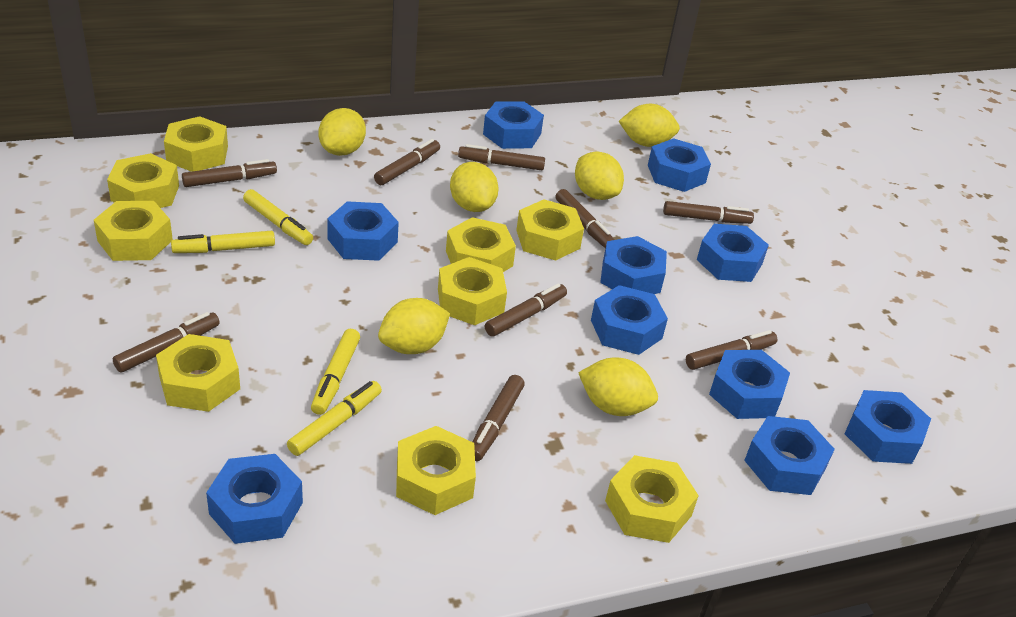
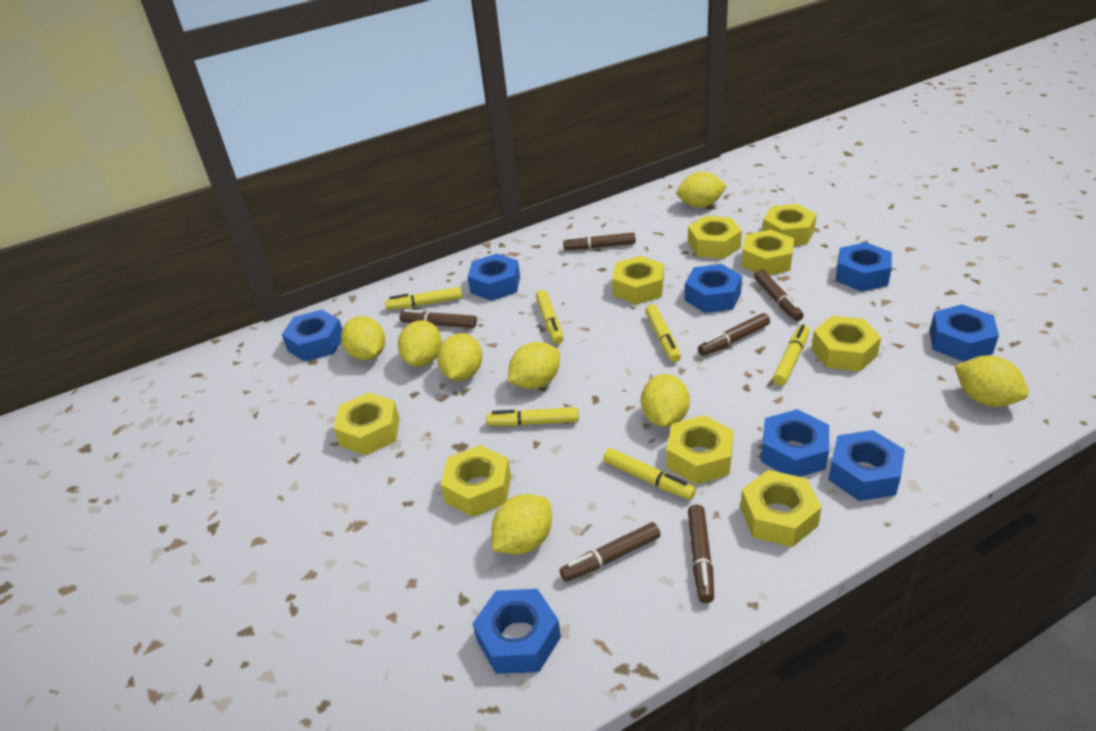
blue nut: [206,454,303,544] [327,201,399,261] [483,101,544,149] [591,285,668,355] [600,236,667,294] [648,138,711,192] [697,224,769,282] [709,350,790,419] [744,416,835,495] [845,390,931,464] = 10 -> [282,310,342,362] [468,254,520,301] [472,589,561,674] [685,264,742,313] [761,409,829,477] [828,430,905,501] [836,242,892,291] [930,304,999,362] = 8
brown marker: [113,312,220,372] [182,159,277,187] [374,139,440,185] [458,144,545,170] [473,375,525,461] [485,283,567,337] [556,189,615,249] [663,201,754,224] [686,330,777,370] = 9 -> [399,309,477,328] [560,522,661,582] [563,233,636,250] [688,505,714,603] [698,313,770,356] [754,269,804,321] = 6
yellow lemon: [318,108,366,156] [378,298,450,354] [450,162,499,212] [575,151,624,200] [578,358,658,416] [619,104,680,147] = 6 -> [341,316,385,360] [398,320,442,367] [437,333,482,381] [491,494,552,554] [508,342,560,389] [641,374,690,427] [676,172,727,208] [955,356,1029,407] = 8
yellow marker: [171,231,275,253] [243,189,313,245] [287,381,382,456] [311,329,360,415] = 4 -> [385,287,462,310] [486,407,579,426] [536,290,563,344] [603,448,696,500] [645,304,681,362] [773,324,809,386] = 6

